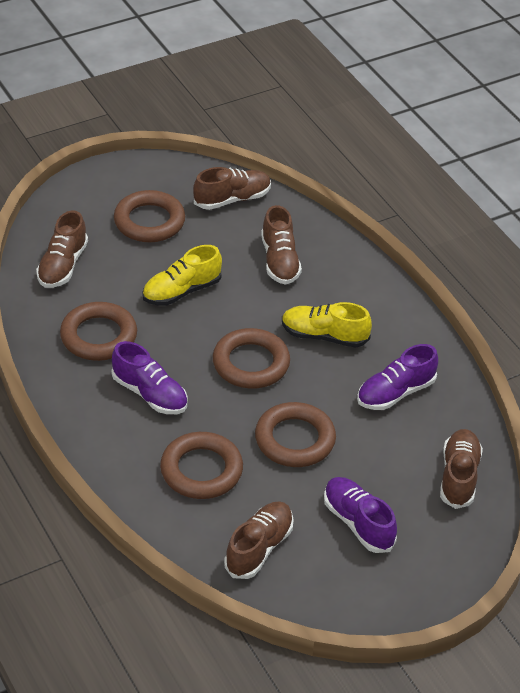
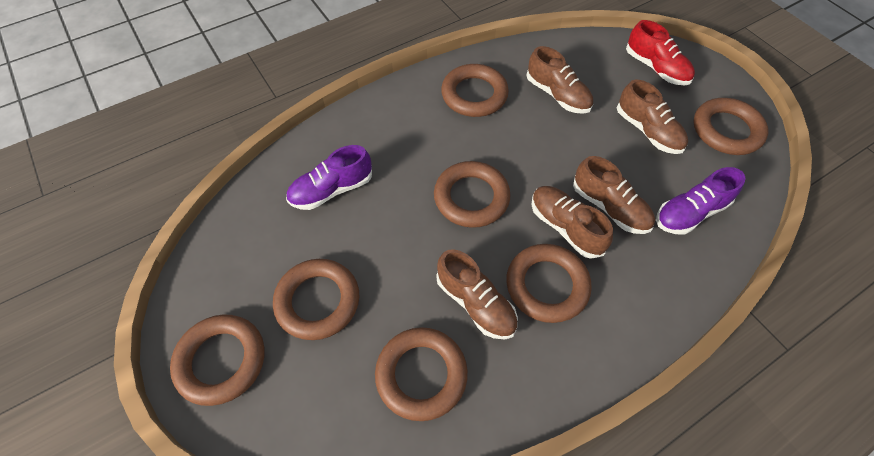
brown ring: [60,302,137,361] [114,190,185,242] [160,432,243,499] [213,328,290,388] [255,402,336,467] = 5 -> [170,315,264,406] [273,259,359,340] [375,327,468,421] [434,161,511,228] [441,64,509,117] [506,244,592,323] [693,98,769,155] = 7
purple shoe: [111,341,187,414] [324,477,397,553] [357,344,438,410] = 3 -> [286,145,372,210] [656,167,746,235] = 2
red shoe: none = 0 -> [626,20,695,85] = 1
yellow shoe: [142,245,222,306] [282,302,372,347] = 2 -> none = 0

